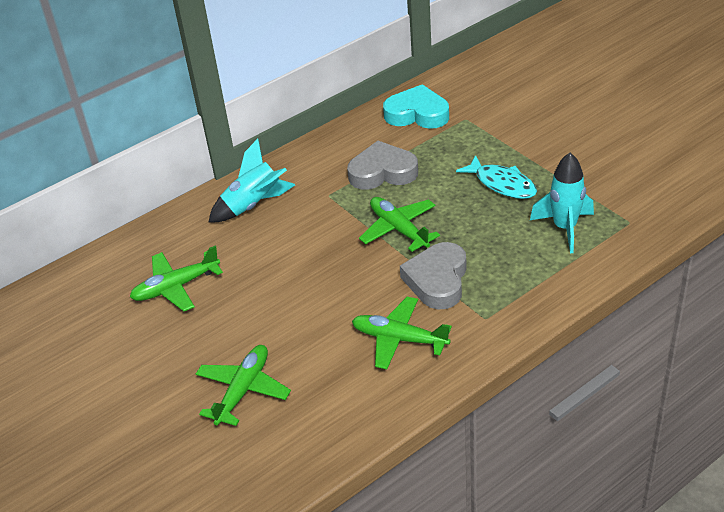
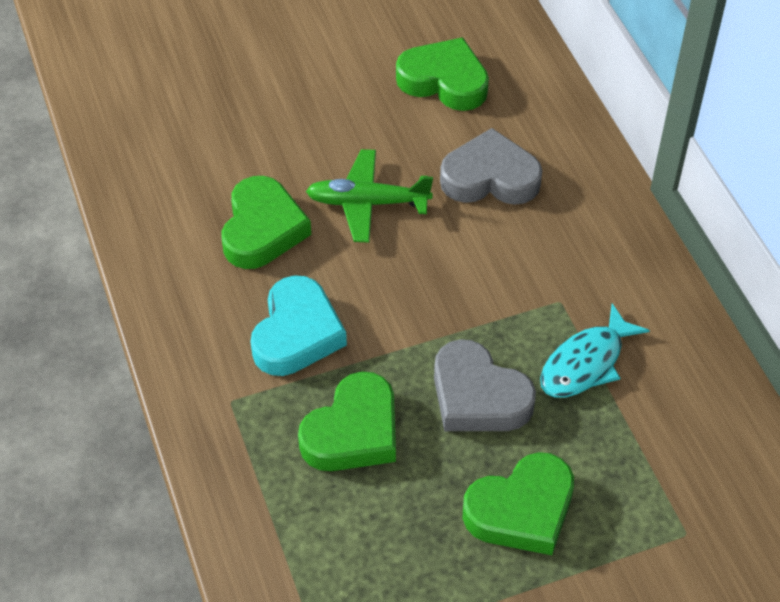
green heart: none = 0 -> [221,176,311,269] [298,371,396,471] [396,37,489,111] [462,452,574,555] = 4
green plane: [130,245,223,311] [196,345,291,426] [352,297,452,369] [359,197,440,252] = 4 -> [306,149,433,242] = 1
turquoise rocket: [209,139,295,222] [530,153,594,253] = 2 -> none = 0

